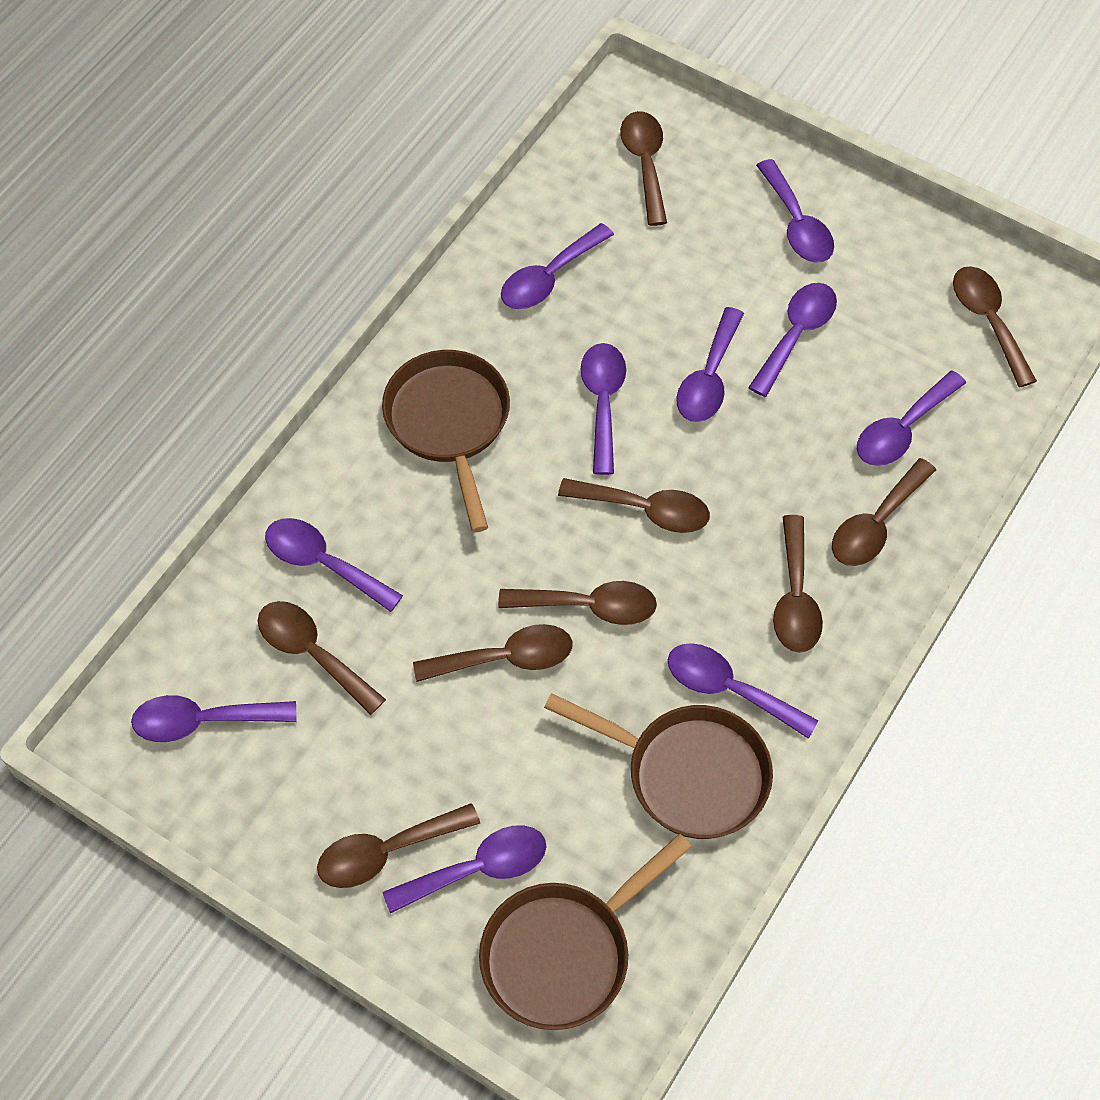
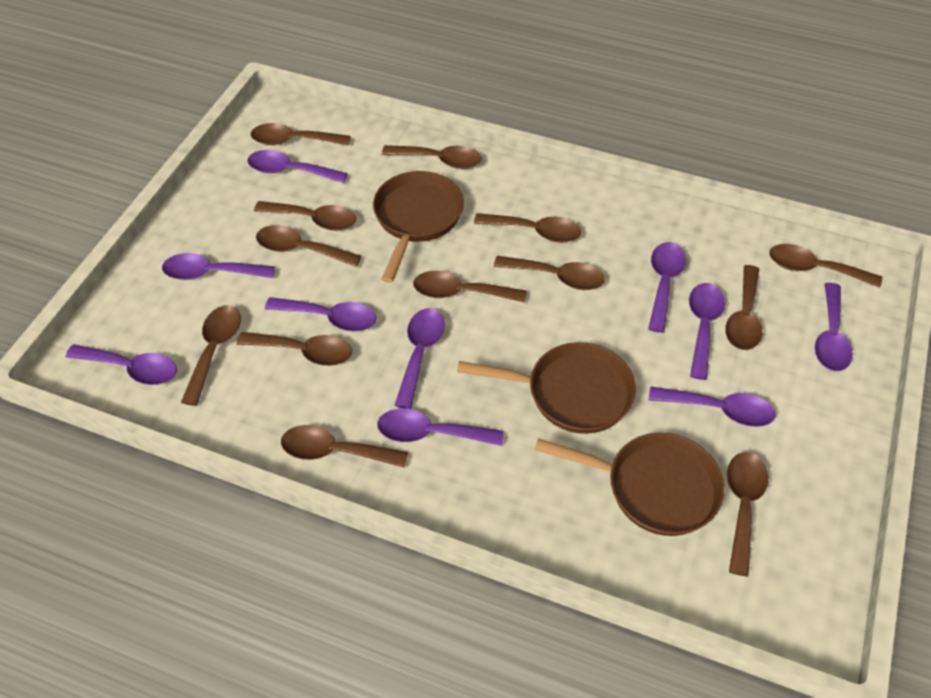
brown spoon: [258,601,386,715] [317,803,480,888] [413,624,573,682] [498,581,657,625] [558,478,710,533] [620,111,667,226] [773,515,823,653] [832,458,936,566] [953,266,1037,387] = 9 -> [181,305,241,406] [237,332,352,366] [251,123,351,145] [254,201,356,231] [256,225,361,267] [281,425,408,468] [382,145,482,169] [413,271,526,303] [474,213,581,243] [494,256,605,290] [725,265,762,350] [727,452,768,576] [769,244,882,287] = 13

